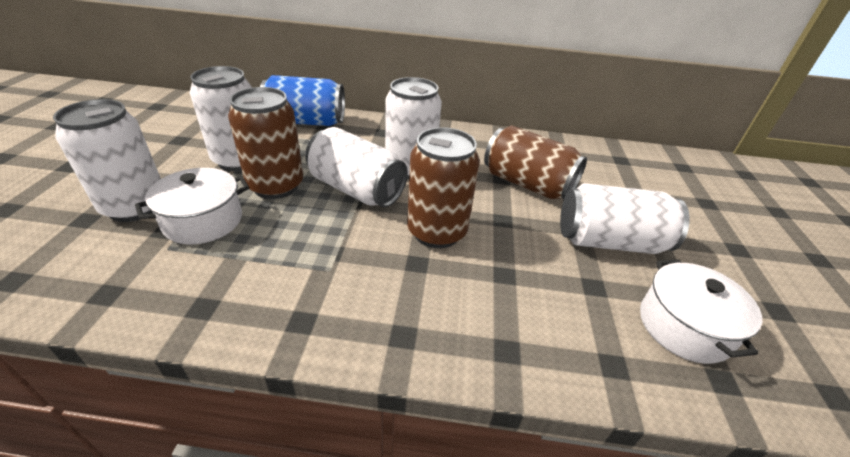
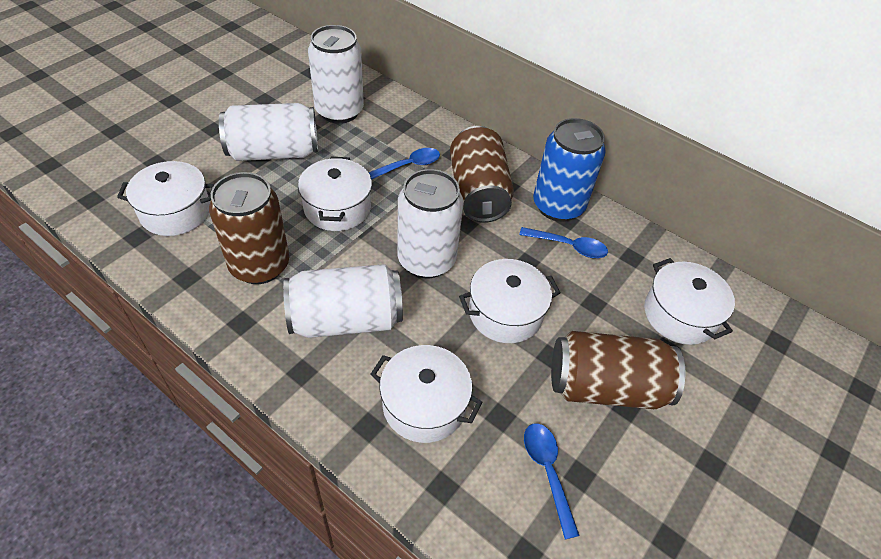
blue spoon: none = 0 -> [368,148,440,180] [519,227,608,258] [524,424,580,539] = 3
white can: [53,99,161,222] [190,66,252,171] [305,127,408,207] [385,77,442,179] [560,183,690,254] = 5 -> [219,103,318,161] [283,264,403,338] [308,25,364,124] [397,169,464,278] = 4
white pot: [135,168,249,245] [640,259,762,364] = 2 -> [117,161,215,236] [298,157,372,231] [371,345,483,443] [459,259,561,343] [644,258,735,345] = 5

